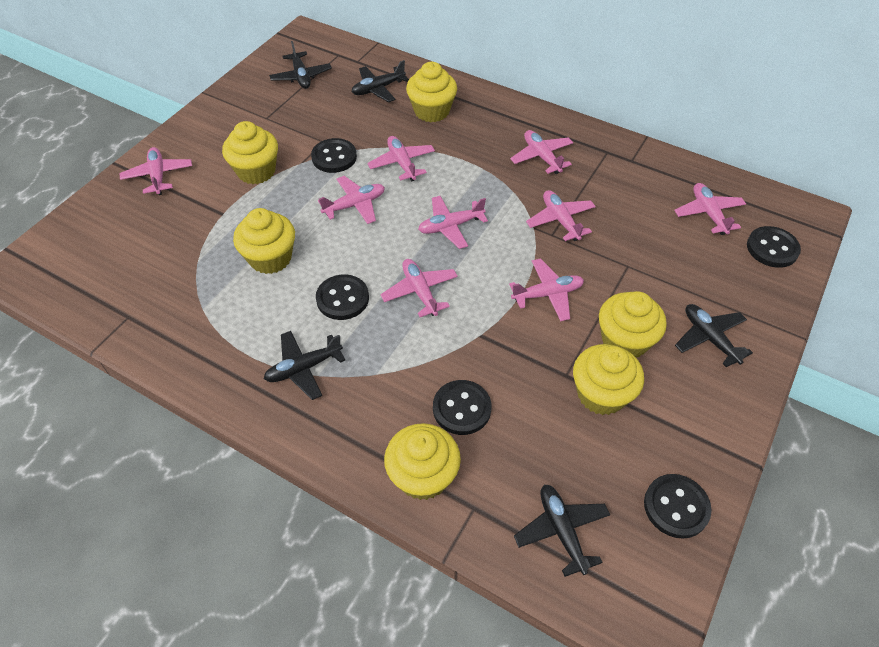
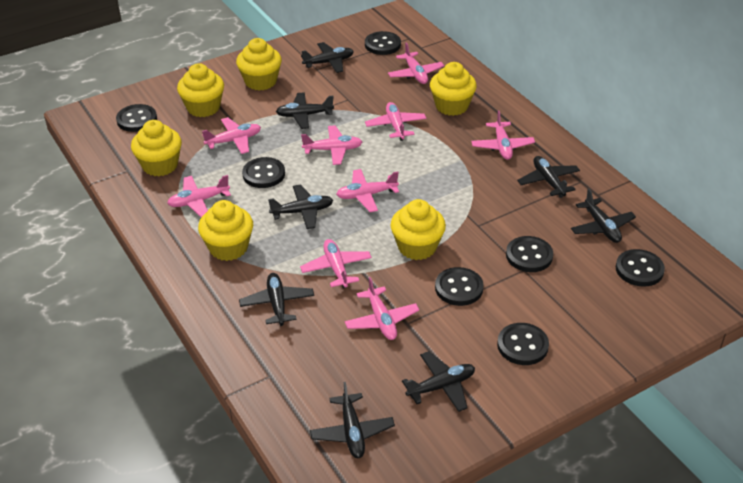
black button: [311,138,357,173] [316,274,369,320] [433,380,492,435] [644,474,712,539] [747,226,801,268] = 5 -> [116,104,157,132] [242,157,285,188] [365,31,401,55] [435,267,484,306] [497,323,549,365] [506,236,553,272] [616,249,665,287] = 7
black plane: [264,331,345,400] [269,41,332,89] [352,60,409,102] [514,485,610,577] [675,304,753,367] = 5 -> [239,273,314,326] [268,184,333,229] [276,93,334,129] [301,42,354,73] [310,382,395,458] [402,351,475,412] [517,156,580,198] [571,188,636,243] = 8

